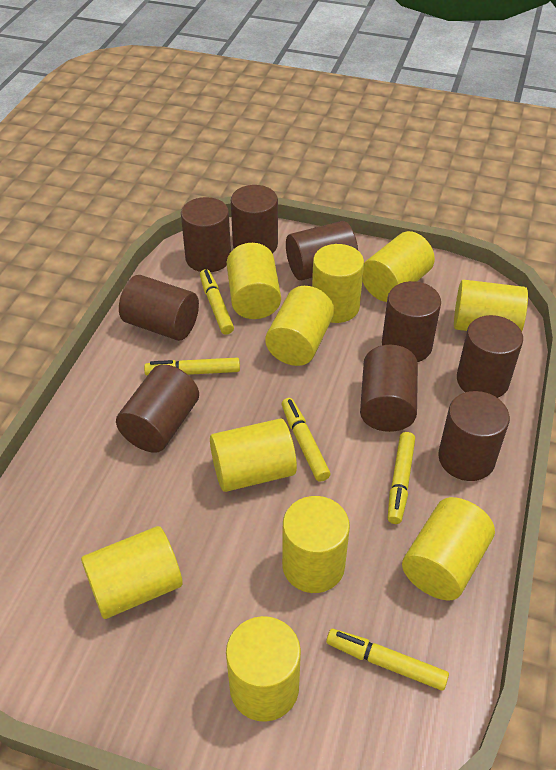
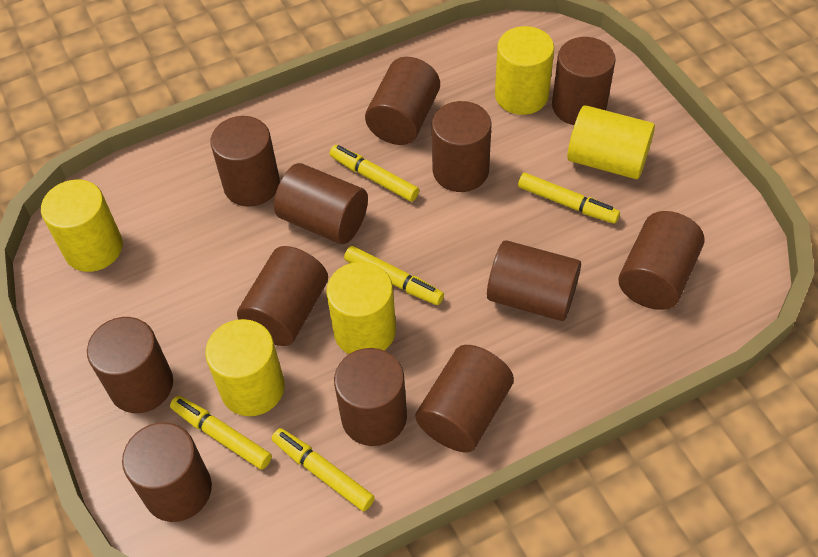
brown cylinder: [116,364,199,453] [119,275,199,341] [181,197,231,272] [231,185,278,254] [286,221,358,280] [360,345,418,432] [382,281,441,362] [438,391,510,481] [457,315,523,398] = 9 -> [87,317,173,413] [122,422,212,522] [210,116,280,207] [237,246,328,346] [274,163,368,244] [334,348,407,446] [365,57,440,145] [416,345,514,453] [432,101,492,192] [487,240,581,321] [552,37,616,125] [618,211,704,310] = 12
yellow cylinder: [81,526,182,619] [210,418,297,492] [226,616,301,722] [227,243,281,319] [265,286,334,366] [282,496,350,593] [312,244,364,323] [362,231,435,302] [402,497,495,601] [454,280,528,331] = 10 -> [41,180,123,272] [205,319,285,416] [326,262,396,354] [495,26,554,115] [567,105,655,179] = 5

